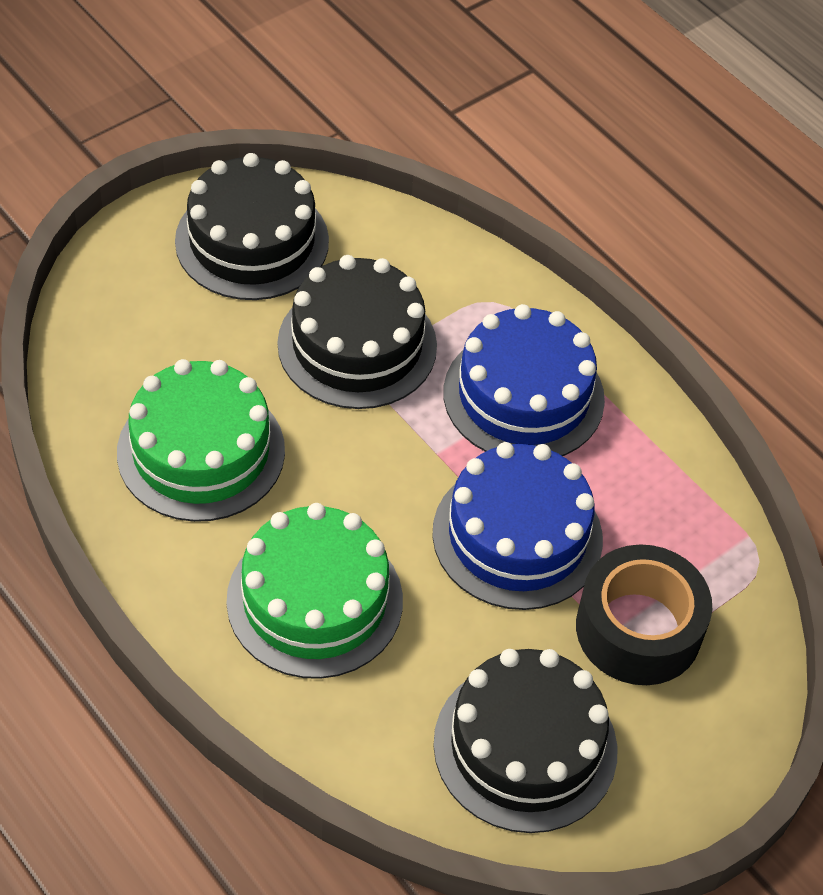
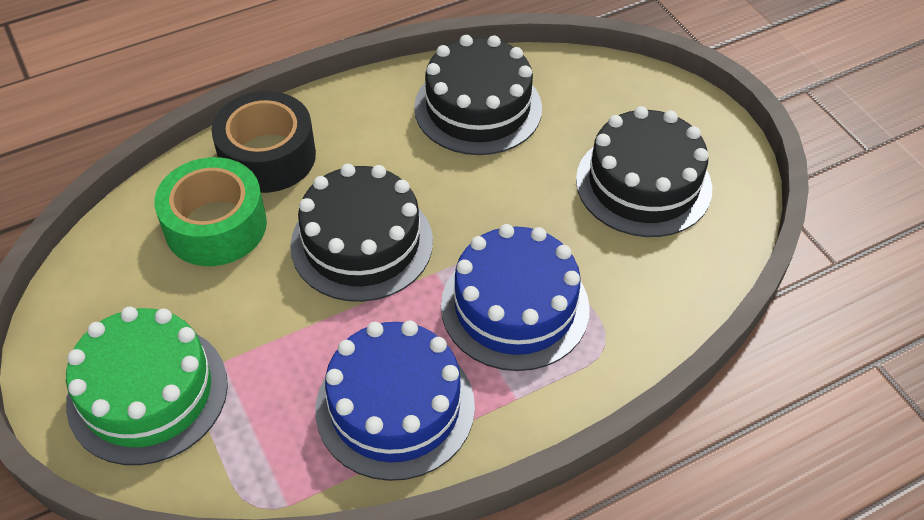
green cake: [117,359,285,522] [226,503,403,679] = 2 -> [66,307,228,465] = 1
green tape: none = 0 -> [154,157,267,266] = 1

